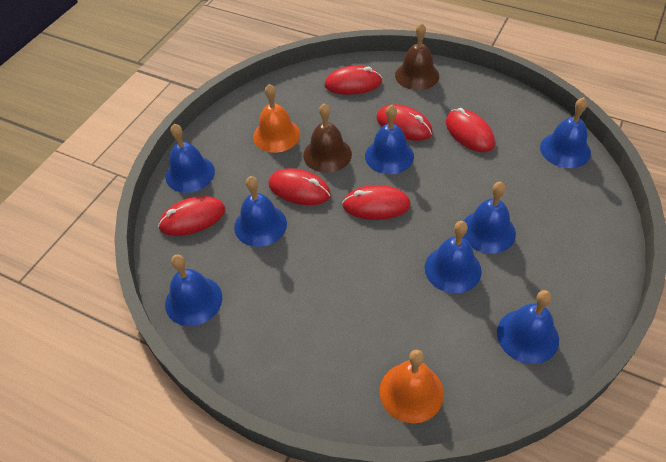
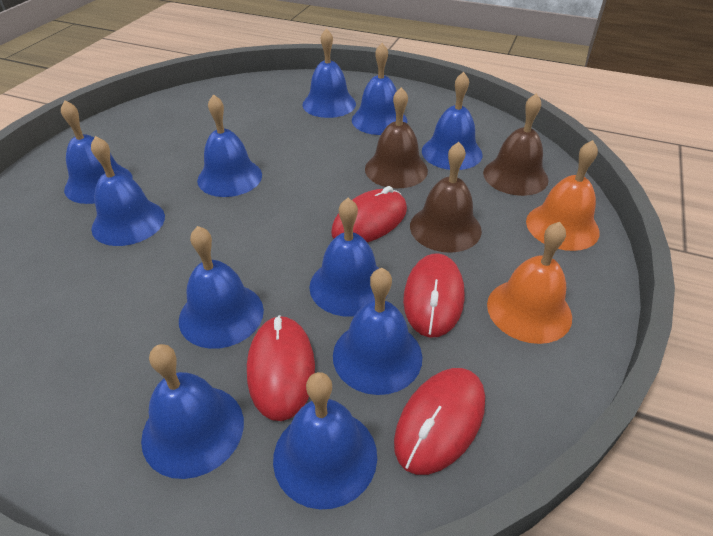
blue bell: [165,254,222,326] [166,124,215,193] [234,176,287,247] [365,105,414,174] [425,221,482,293] [463,182,516,254] [497,290,559,364] [540,97,591,168] = 8 -> [61,100,133,204] [91,136,165,246] [141,344,244,479] [179,226,264,349] [197,94,262,197] [273,372,377,509] [302,28,356,118] [309,198,388,317] [333,268,422,395] [352,43,407,135] [422,72,482,170] = 11
brown bell: [303,103,352,173] [395,23,439,90] = 2 -> [365,87,428,188] [410,142,482,253] [483,93,549,196] = 3
red mouse: [158,196,225,236] [268,168,331,205] [324,66,382,95] [342,185,411,220] [376,104,433,141] [446,108,495,152] = 6 -> [247,315,315,421] [331,186,407,242] [394,368,485,475] [403,253,465,338] = 4

